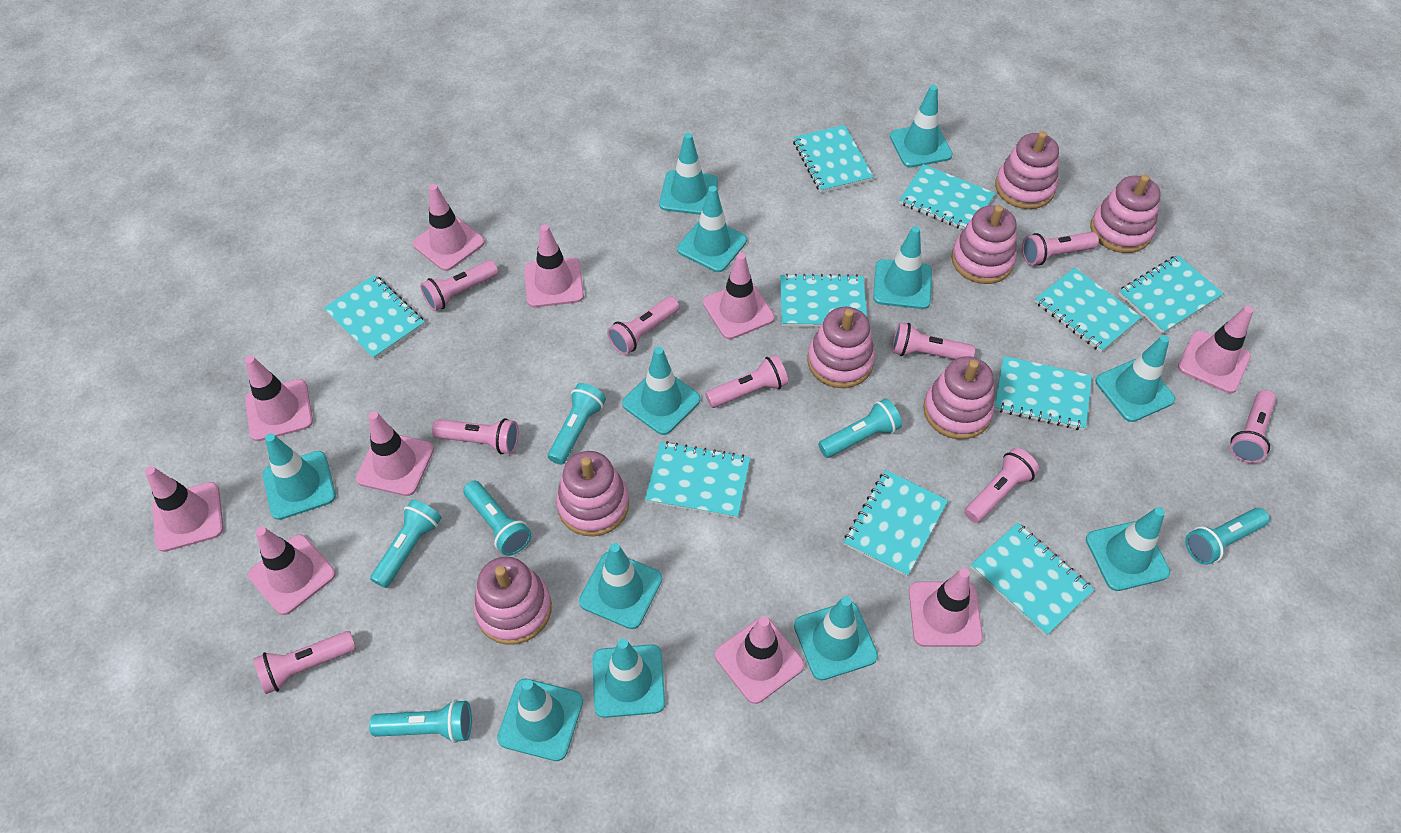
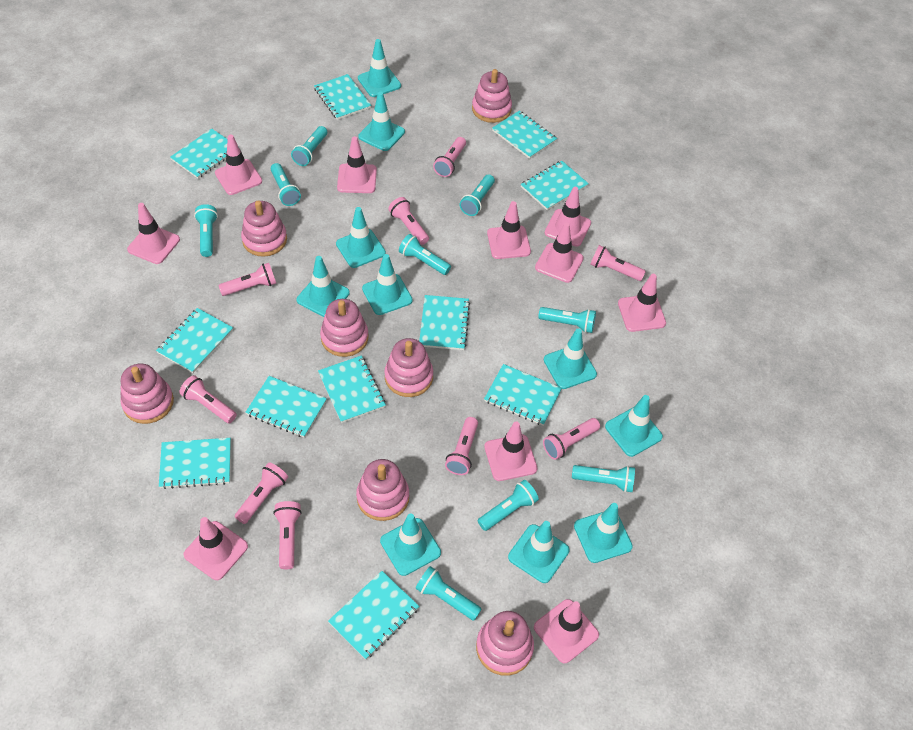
turquoise flashlight: [369,700,472,743] [370,499,442,588] [463,481,532,556] [548,383,606,465] [818,399,902,458] [1185,508,1270,565] = 6 -> [194,204,218,257] [271,163,301,206] [291,126,327,166] [399,234,451,275] [416,566,482,621] [460,174,495,216] [478,480,539,531] [538,307,596,333] [572,465,635,493] = 9
turquoise notebook: [324,275,425,360] [645,441,750,518] [780,274,867,327] [793,125,874,193] [844,470,948,577] [899,164,995,230] [971,523,1094,636] [994,356,1092,430] [1035,267,1142,352] [1118,255,1224,334] = 10 -> [156,308,233,373] [159,438,231,489] [170,128,228,179] [245,376,327,438] [314,74,372,120] [318,355,386,423] [328,571,420,660] [419,295,470,350] [484,364,562,426] [492,111,557,159] [521,161,589,210] = 11
turquoise traffic cone: [263,433,336,520] [497,679,583,761] [579,543,662,629] [592,639,665,718] [622,347,701,435] [659,133,718,215] [677,186,747,272] [794,596,878,681] [873,226,932,309] [890,85,953,168] [1086,507,1170,591] [1095,335,1175,422] = 12 -> [296,256,350,317] [336,207,386,268] [358,39,401,97] [358,92,405,151] [362,254,413,315] [380,513,441,576] [508,521,570,583] [544,328,597,389] [574,503,633,563] [605,395,663,457] = 10

